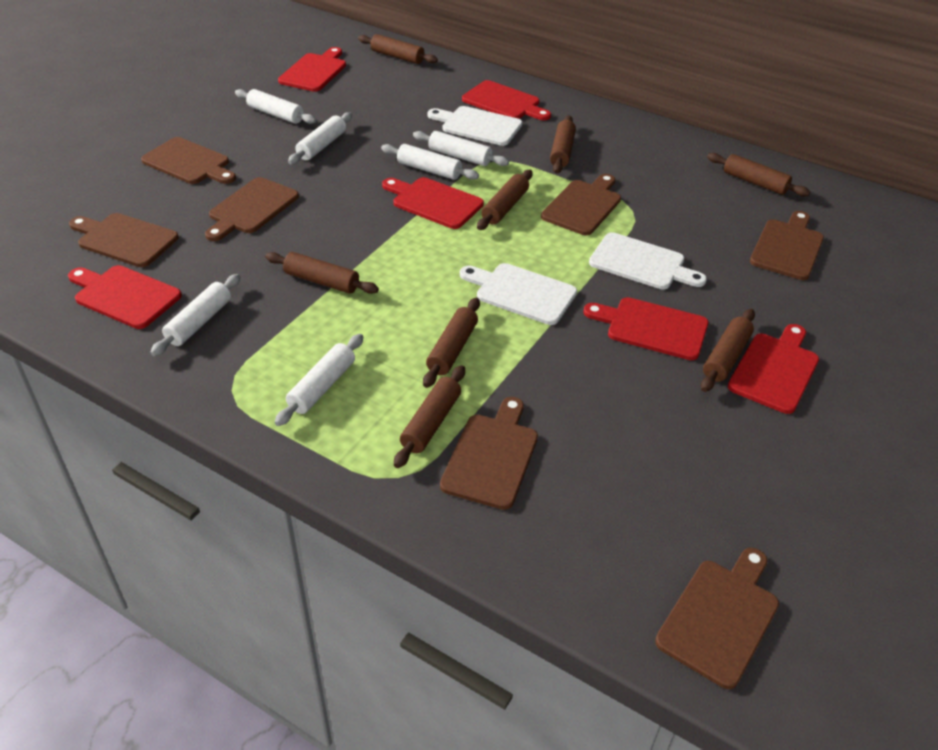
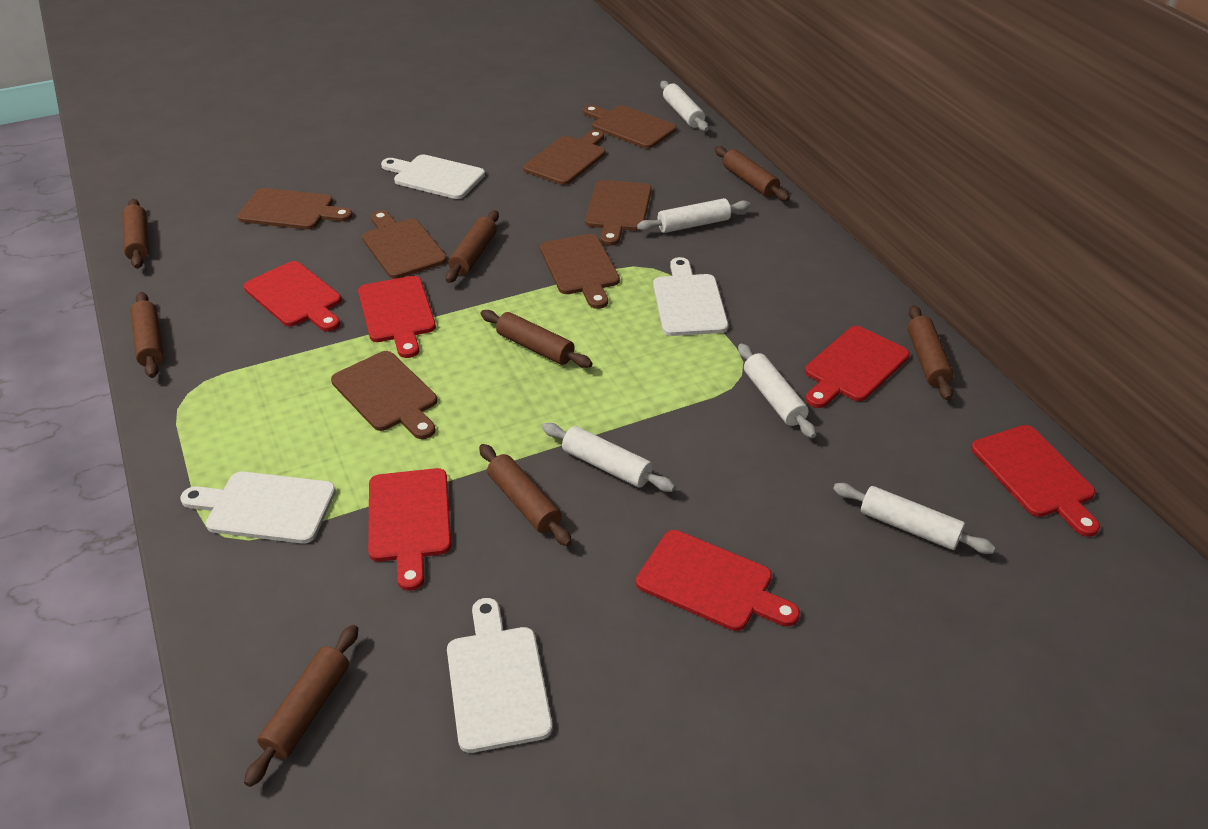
white cutting board: [427,106,522,146] [460,263,577,325] [589,232,707,290] = 3 -> [180,472,336,544] [381,154,485,199] [447,598,552,753] [653,257,728,336] = 4
white rolling pin: [150,274,240,356] [235,89,316,124] [275,334,363,426] [288,112,352,164] [381,144,479,180] [413,131,509,166] = 6 -> [542,423,675,492] [637,198,750,233] [660,81,709,131] [738,344,816,438] [833,483,995,554] = 5

